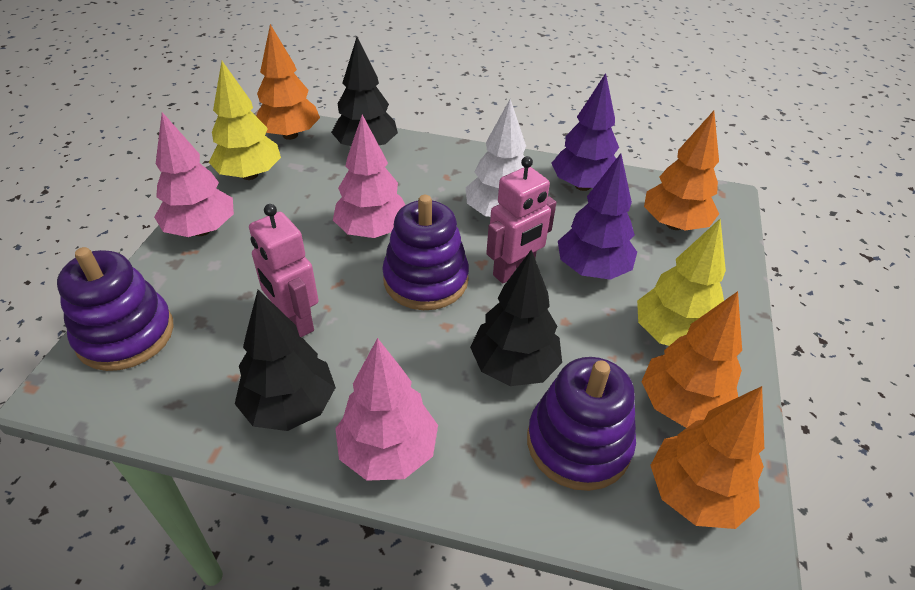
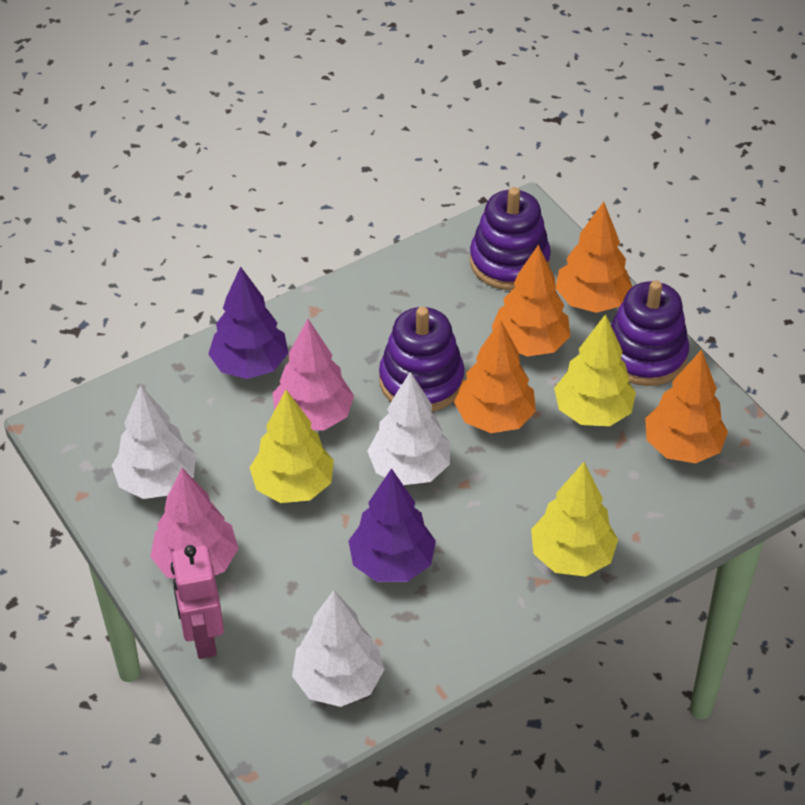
black tree: [235,290,336,431] [331,37,398,146] [470,249,562,386] = 3 -> none = 0
pink robot: [249,204,318,337] [486,156,556,284] = 2 -> [171,545,224,659] = 1
pink tree: [154,112,234,237] [333,115,405,238] [335,338,438,481] = 3 -> [150,468,239,579] [273,319,354,431] = 2
white tree: [466,99,526,217] = 1 -> [112,385,196,499] [292,590,385,707] [367,372,450,485] = 3
yellow tree: [209,61,281,180] [637,219,726,346] = 2 -> [249,390,334,503] [531,462,618,577] [554,314,636,426] = 3

